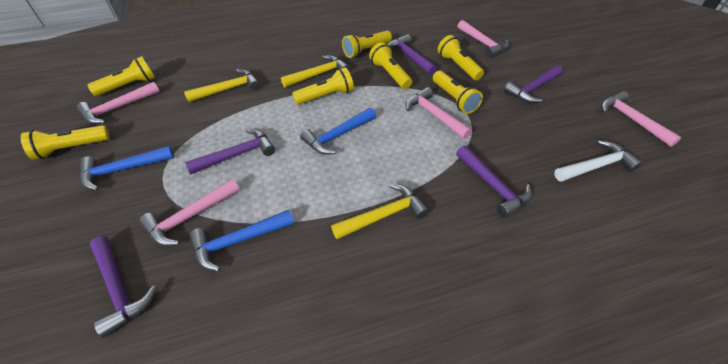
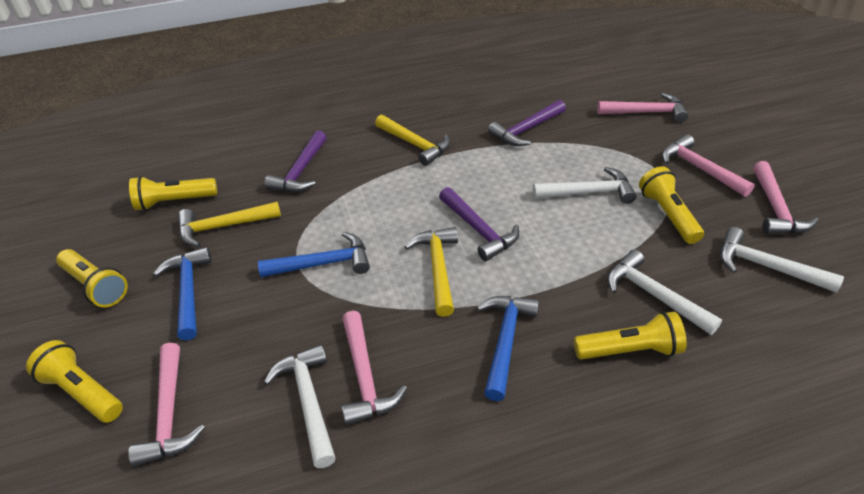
purple hammer: [90,236,156,338] [185,129,275,175] [388,34,437,75] [456,145,532,218] [504,65,563,103] = 5 -> [264,130,327,192] [439,187,519,261] [488,100,566,146] = 3
white hammer: [554,140,642,182] = 1 -> [264,344,336,468] [533,167,637,204] [607,250,722,335] [720,227,844,293] = 4
yellow flashlight: [21,125,110,160] [87,56,155,96] [292,67,354,105] [342,31,392,58] [369,42,412,89] [433,71,483,114] [437,35,484,80] = 7 -> [26,340,123,423] [56,249,128,307] [129,176,217,211] [574,312,687,360] [639,166,704,244] = 5

